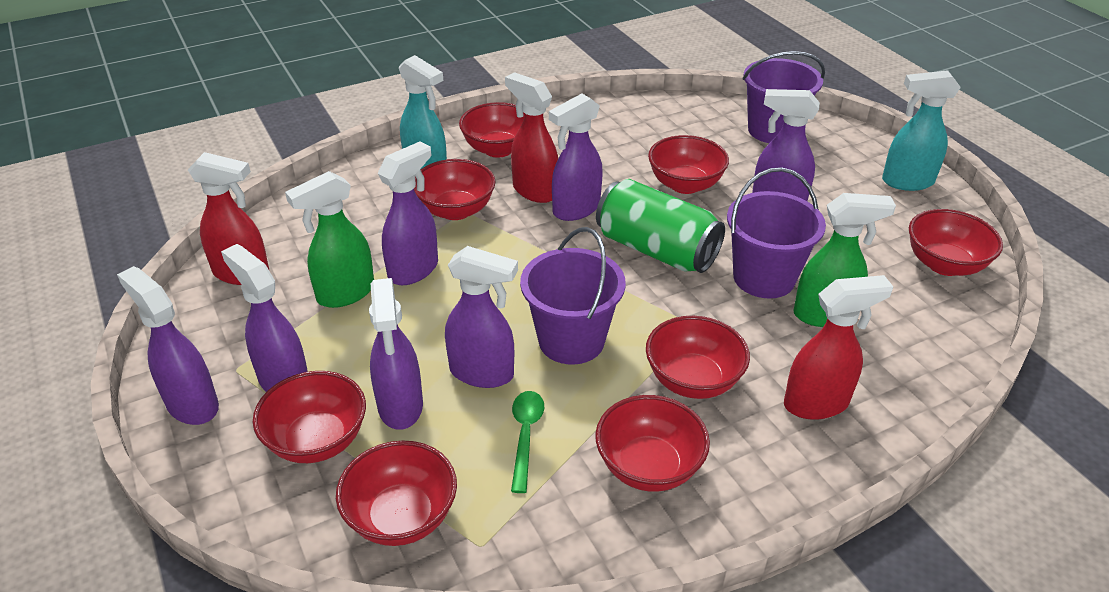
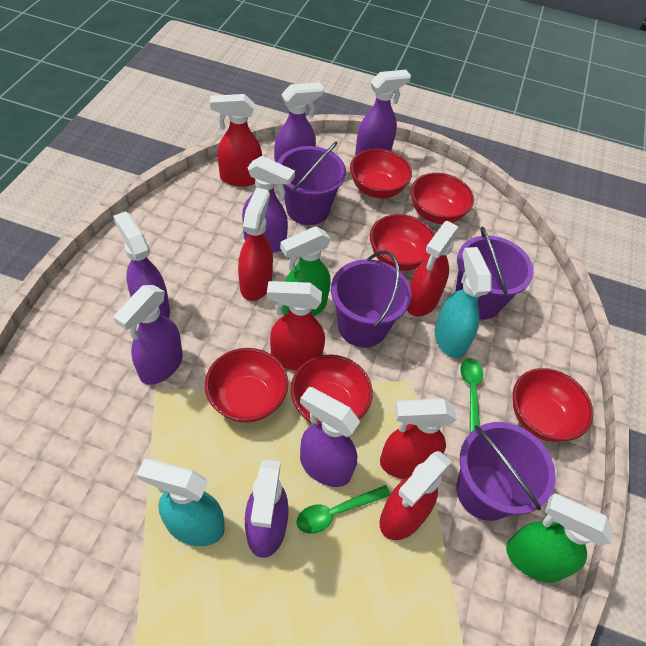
green can: [596,179,725,273] = 1 -> none = 0
green spoon: [511,391,544,493] = 1 -> [296,485,390,534] [460,358,483,433] = 2
purple bucket: [520,227,626,365] [727,167,826,299] [742,51,825,143] = 3 -> [277,141,346,225] [331,250,411,348] [455,227,534,320] [456,422,556,521] = 4
red bowl: [253,371,366,463] [336,440,457,546] [414,159,495,220] [459,102,525,158] [595,395,710,492] [646,316,750,399] [648,135,729,194] [909,209,1003,276] = 8 -> [205,348,288,423] [290,355,373,425] [350,149,412,198] [370,214,435,271] [411,173,474,224] [513,368,593,442] = 6
red spray bottle: [188,152,269,285] [505,72,558,203] [784,275,893,420] = 3 -> [210,94,262,187] [238,188,273,301] [267,281,325,371] [379,451,452,540] [380,399,457,479] [407,221,460,316] = 6

